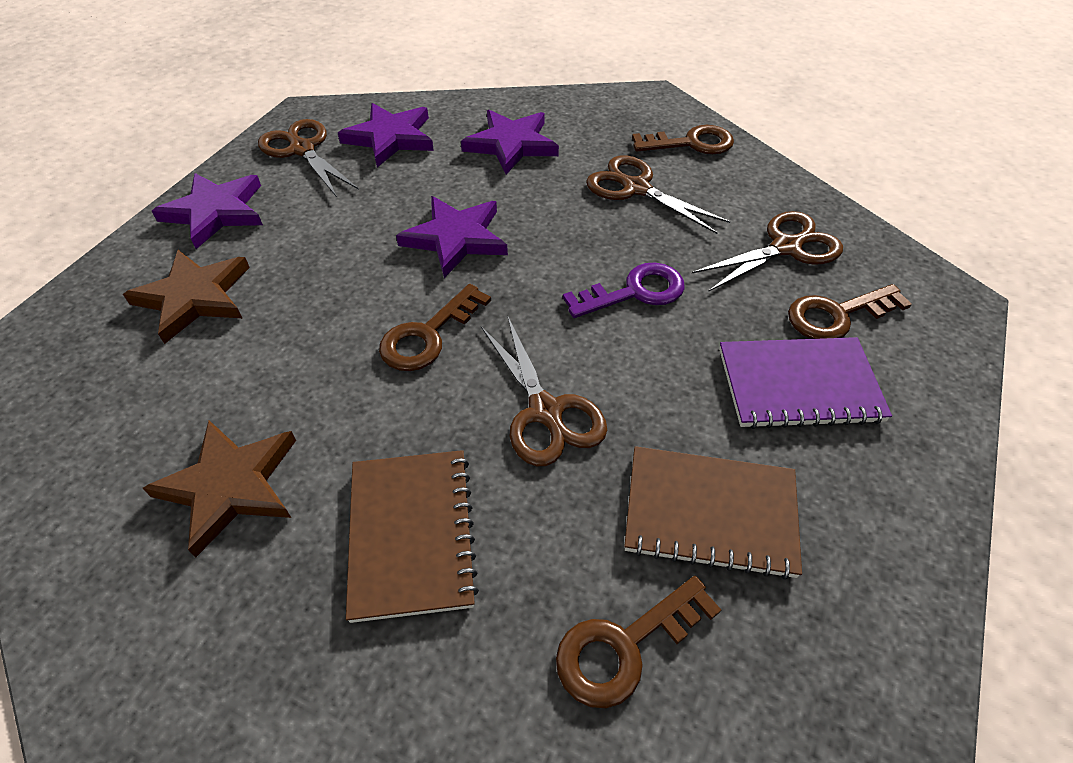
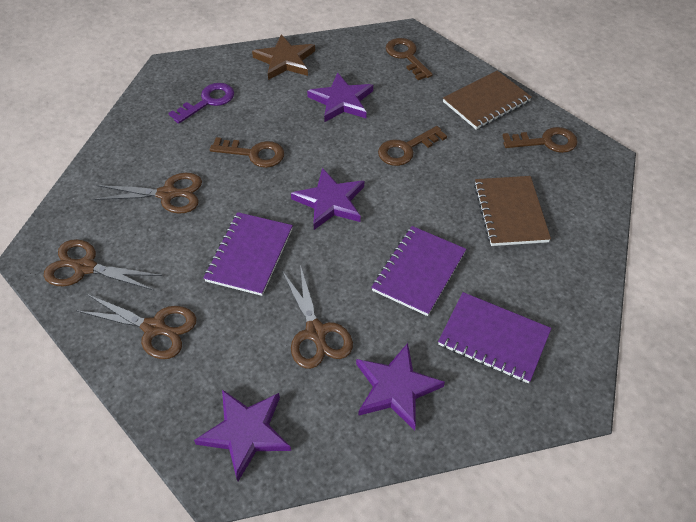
brown star: [123,250,250,344] [143,420,296,558] = 2 -> [252,34,315,80] = 1
purple notebook: [719,337,892,429] = 1 -> [204,212,293,296] [371,226,466,316] [438,292,551,383] = 3

